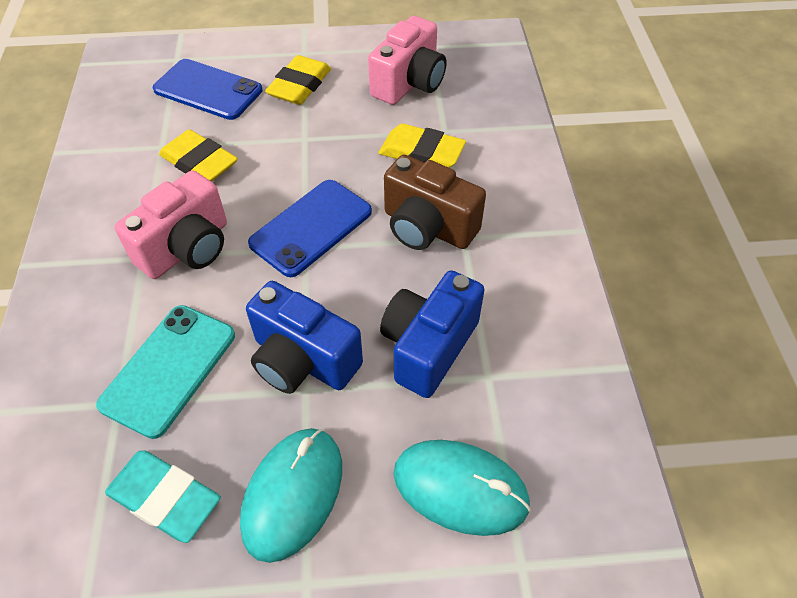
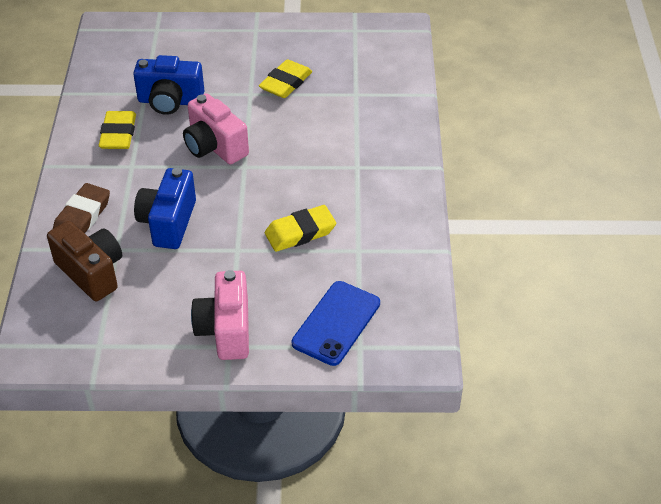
blue phone: [153,59,262,120] [248,180,372,277] = 2 -> [292,281,380,366] = 1
brown eraser: none = 0 -> [53,183,110,233] = 1
turquoise eraser: [105,450,221,543] = 1 -> none = 0
turquoise mouse: [240,428,342,563] [393,440,531,536] = 2 -> none = 0
turquoise phone: [96,305,235,439] = 1 -> none = 0

